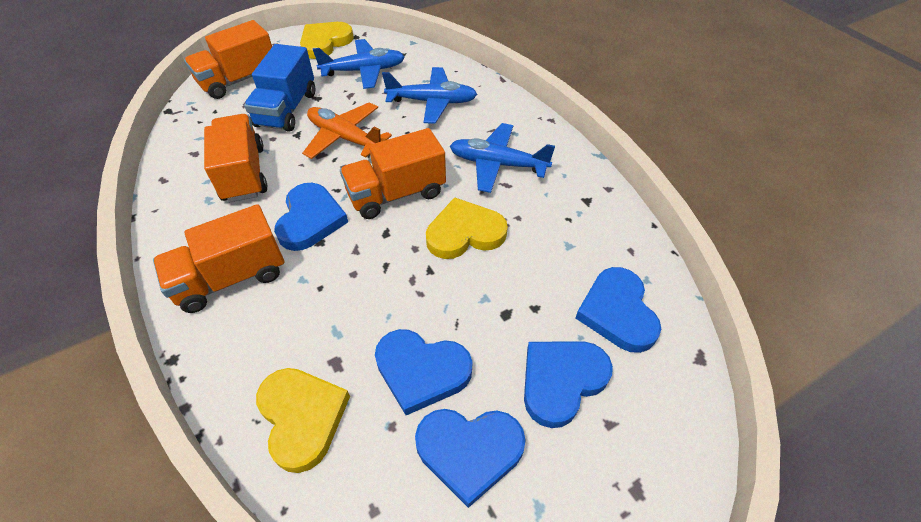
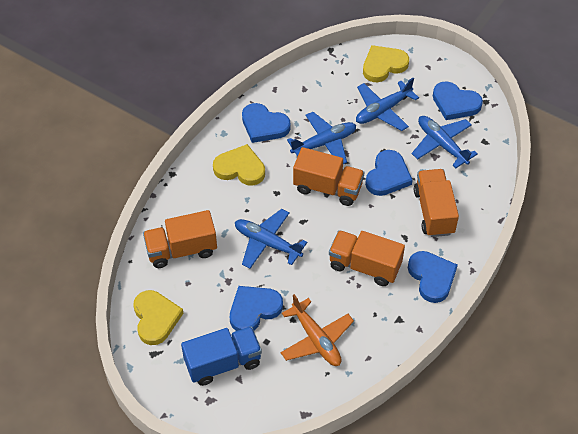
blue plane: [313,39,405,89] [382,67,477,124] [450,123,555,193] = 3 -> [235,209,307,269] [287,112,356,164] [356,78,419,131] [412,116,477,168] = 4

